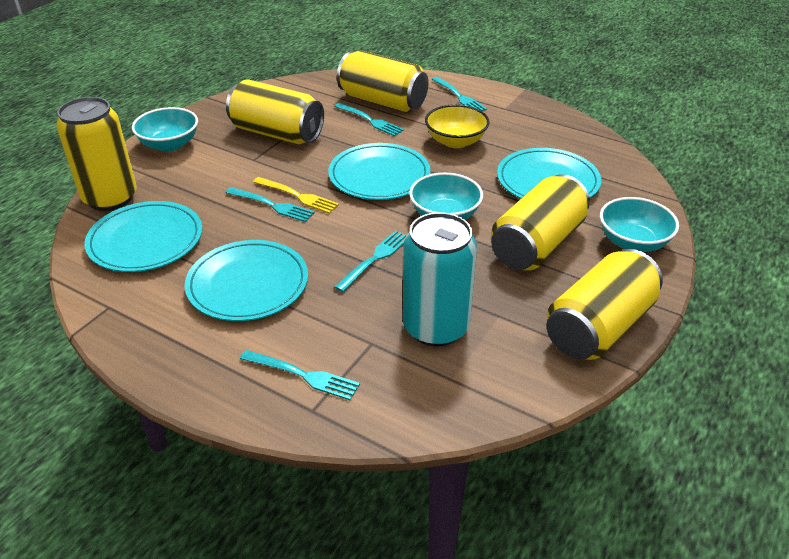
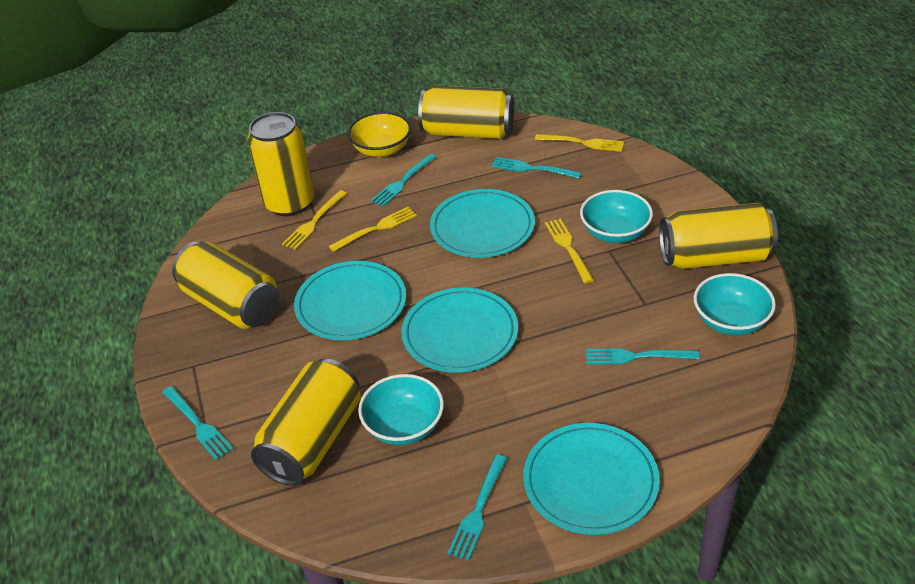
turquoise can: [403,212,477,346] = 1 -> none = 0
yellow fork: [253,177,339,214] = 1 -> [282,190,347,250] [329,207,417,252] [535,134,624,152] [545,218,594,283] = 4

